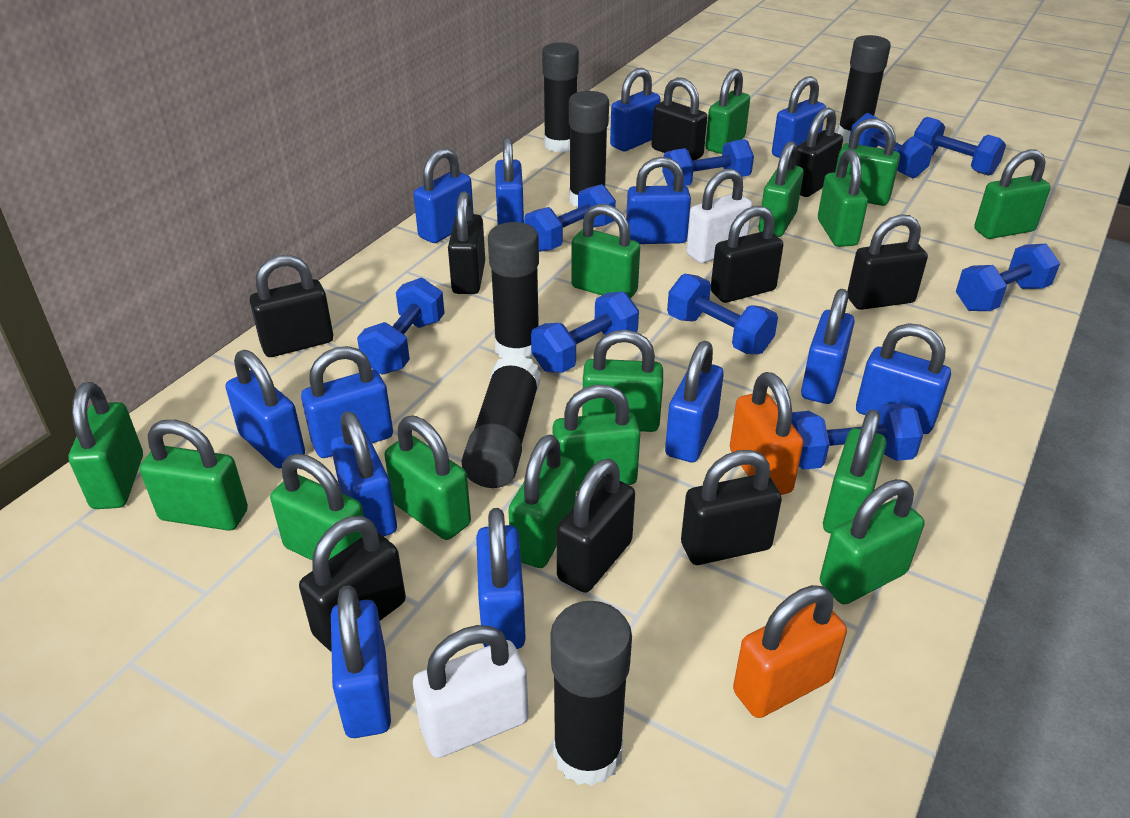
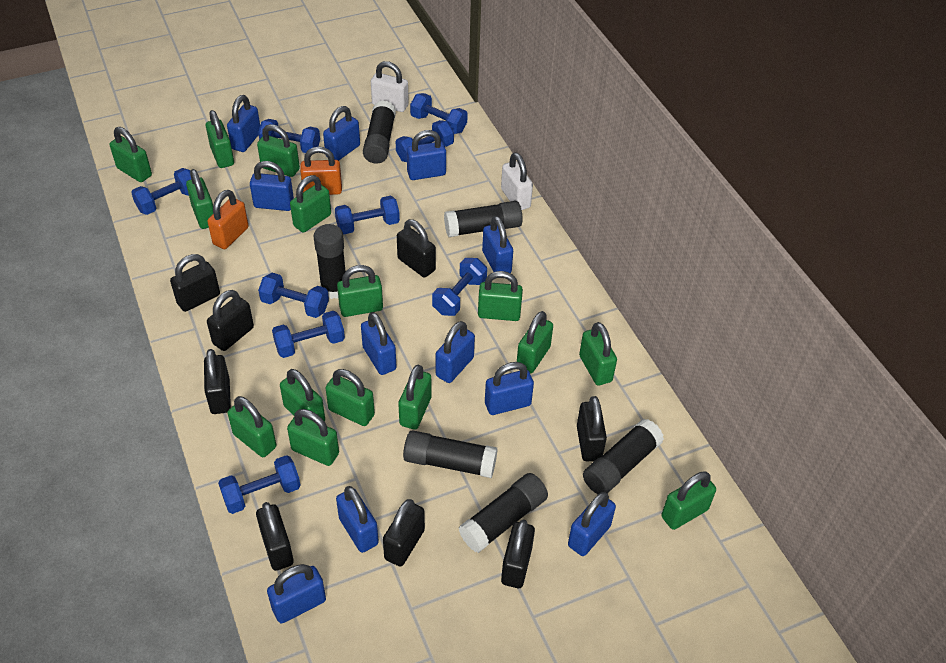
black padlock: [250,255,333,357] [299,516,406,652] [448,192,485,294] [556,459,635,593] [652,77,707,160] [681,450,782,565] [711,206,783,303] [795,107,843,197] [847,214,928,310] = 9 -> [170,254,220,312] [204,349,231,414] [207,290,254,351] [256,502,294,571] [383,499,425,567] [397,219,436,277] [501,519,535,588] [577,396,607,461] = 8
blue padlock: [225,350,305,469] [301,346,393,458] [331,411,397,536] [331,585,391,738] [413,148,474,243] [476,508,526,649] [495,137,524,225] [610,68,660,151] [626,157,691,244] [665,341,724,462] [772,76,826,158] [801,289,855,404] [856,323,951,434] = 13 -> [227,95,260,152] [250,161,294,211] [267,564,326,623] [323,106,360,161] [336,486,379,553] [361,312,396,375] [407,130,446,180] [436,321,475,383] [482,216,513,273] [485,362,534,415] [568,492,616,556] = 11

